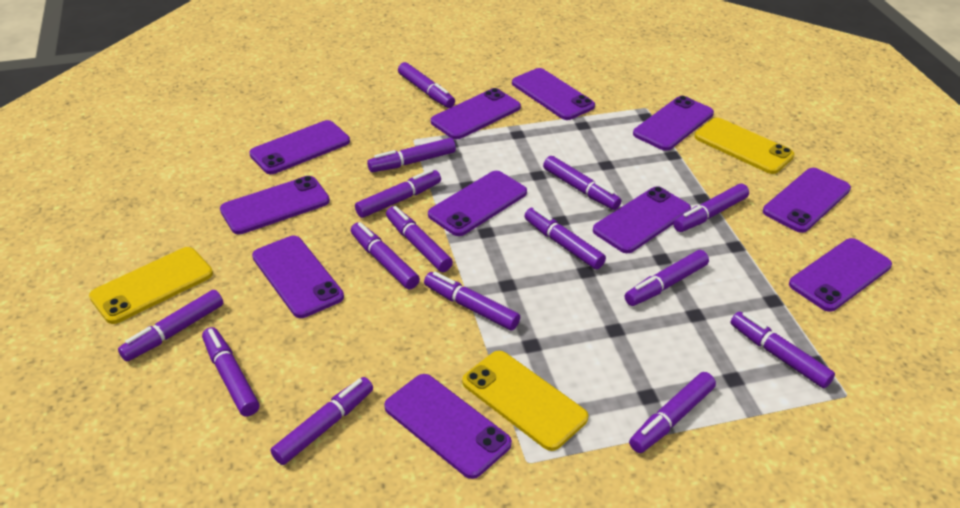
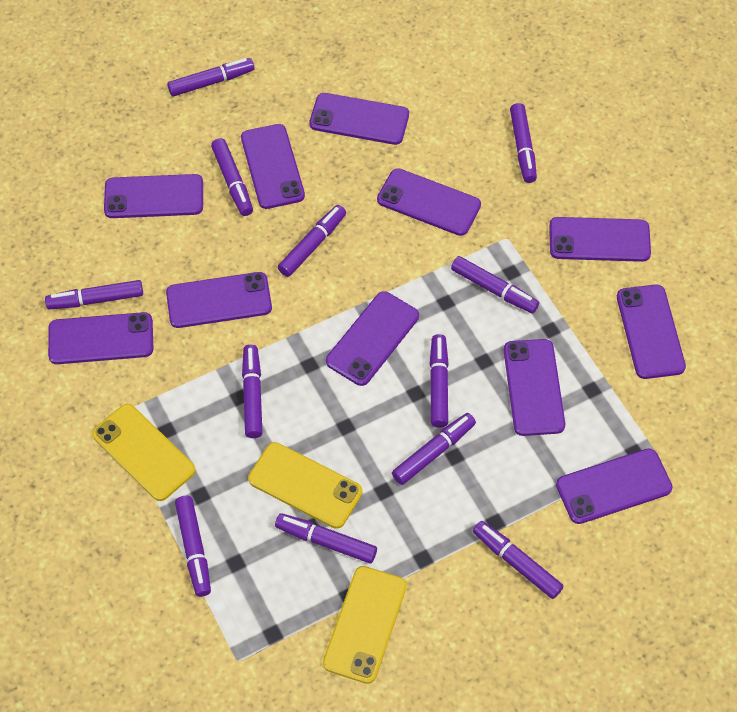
purple marker: [118,290,223,361] [202,327,259,416] [270,377,373,465] [351,222,420,289] [355,169,441,218] [367,138,456,172] [386,206,453,272] [398,62,455,108] [424,272,520,330] [525,207,606,269] [543,156,621,210] [625,250,709,306] [629,372,716,453] [673,183,749,232] [730,312,835,388] = 15 -> [45,280,143,309] [167,58,254,97] [175,496,211,597] [211,138,253,216] [242,345,263,438] [275,513,377,563] [278,205,346,277] [392,413,476,485] [430,334,449,428] [451,256,539,313] [473,521,564,599] [510,103,537,183] = 12

